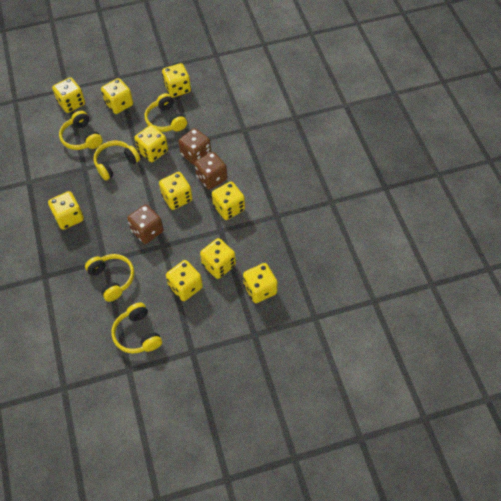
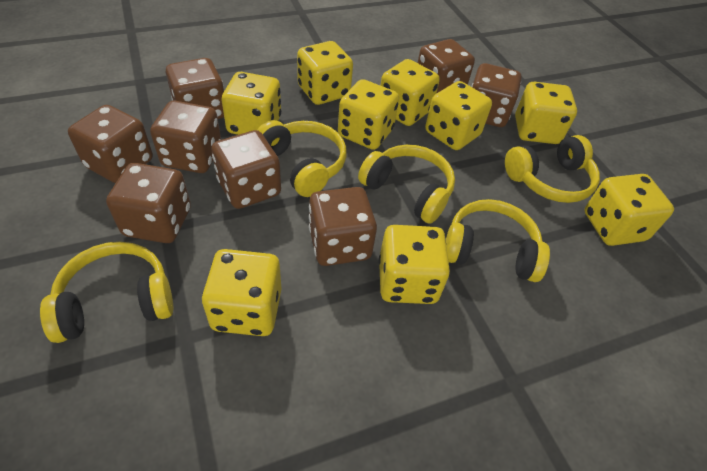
brown dice: [127,204,163,244] [178,128,211,165] [194,152,227,190] = 3 -> [68,105,153,183] [106,163,191,243] [150,101,221,173] [166,58,224,119] [211,130,281,209] [309,187,377,266] [418,39,475,94] [471,63,522,127] = 8
yellow dice: [48,191,84,230] [52,77,85,113] [101,78,133,114] [134,125,168,162] [159,172,193,210] [162,63,191,98] [166,260,203,301] [200,238,236,279] [212,182,245,220] [243,263,278,303] = 10 -> [202,249,281,336] [222,72,281,135] [297,41,353,105] [338,79,399,150] [379,225,450,304] [380,59,440,126] [425,81,492,150] [515,82,577,144] [584,174,674,246] = 9

